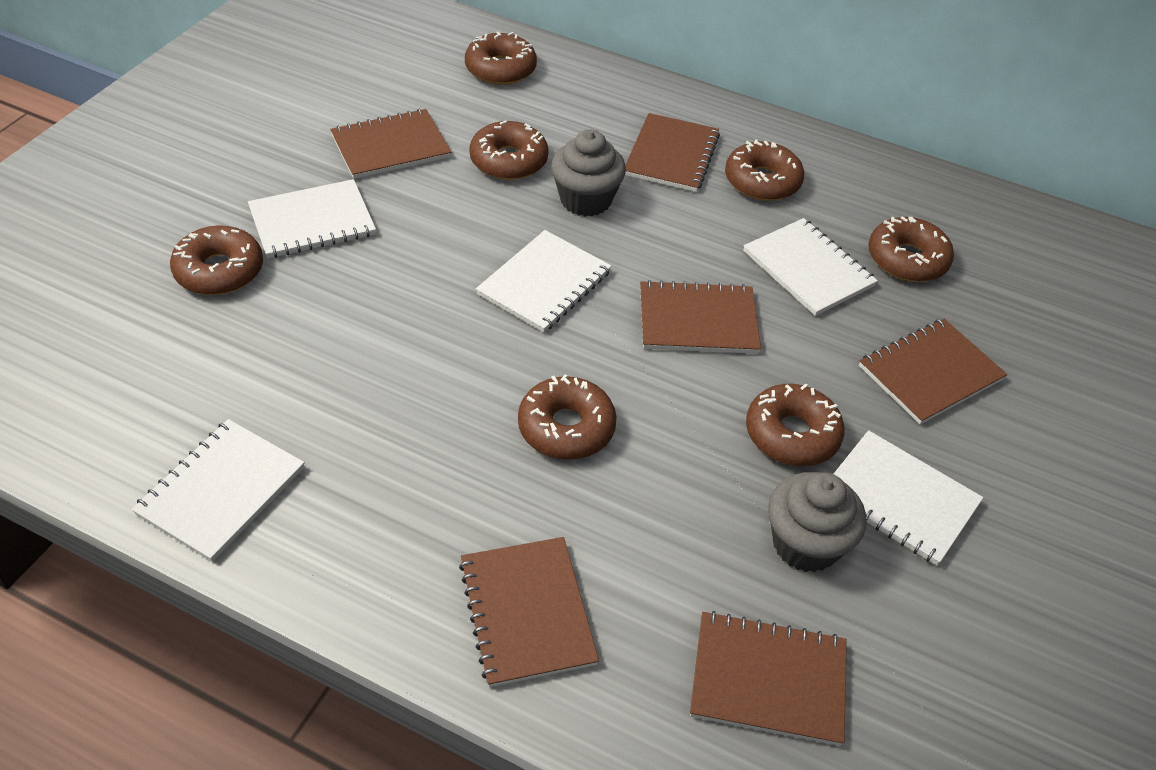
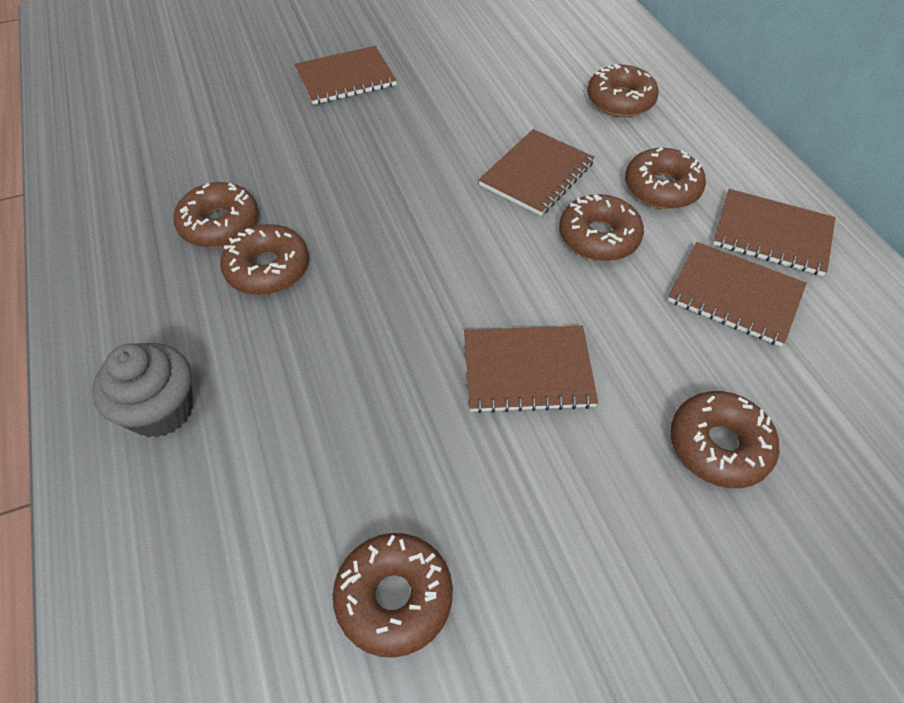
brown notebook: [330,109,451,179] [459,537,599,687] [625,113,720,192] [640,280,761,353] [690,611,847,746] [859,319,1007,424] = 6 -> [294,46,397,105] [464,326,598,413] [478,129,595,216] [668,242,807,347] [713,189,836,276] = 5
grey cupcake: [551,130,626,217] [768,472,866,572] = 2 -> [92,343,193,438] = 1
white notebook: [131,419,305,562] [248,179,376,259] [476,230,612,333] [743,218,878,316] [834,430,983,566] = 5 -> none = 0

